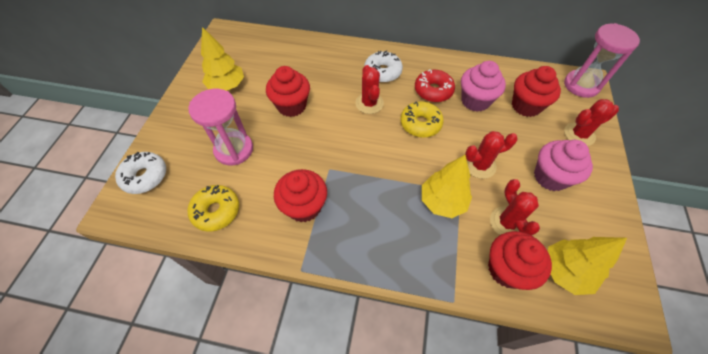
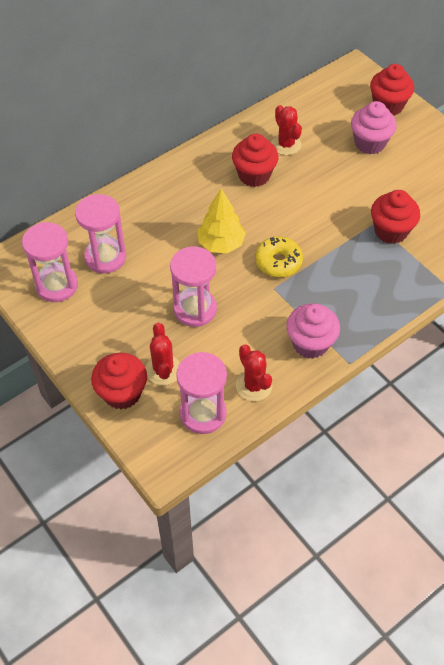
pink hourglass: [189,89,253,165] [564,23,640,98] = 2 -> [22,222,78,302] [75,194,126,274] [170,247,217,327] [176,352,227,434] = 4
red cactus: [355,65,384,114] [465,131,518,179] [490,179,540,236] [564,99,619,146] = 4 -> [146,323,180,385] [236,344,273,401] [271,105,302,155] = 3
red donut: [415,69,455,102] = 1 -> none = 0
white donut: [115,152,166,194] [364,50,403,82] = 2 -> none = 0
yellow donut: [188,185,239,232] [401,101,444,138] = 2 -> [255,236,303,277] = 1
yellow tree: [201,27,244,91] [422,155,472,218] [548,237,627,295] = 3 -> [198,188,246,253] = 1

